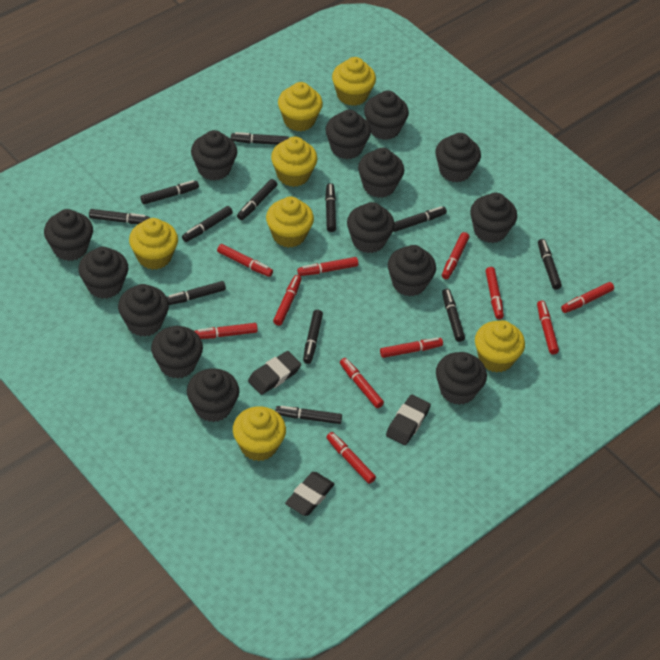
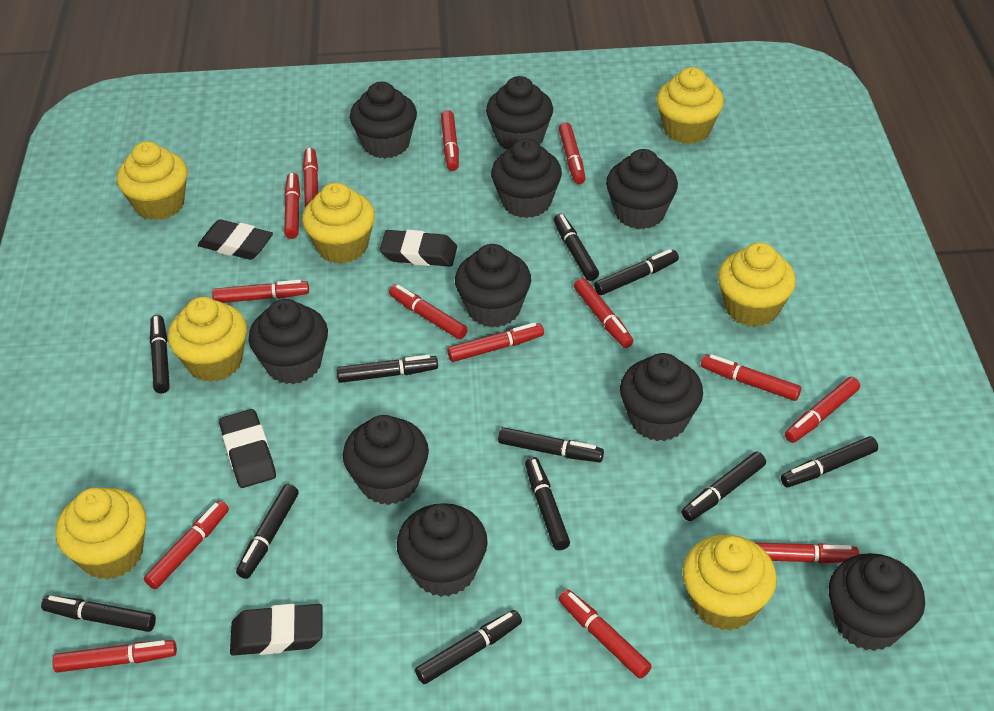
black cupcake: [44,209,93,261] [78,247,128,299] [118,284,169,337] [151,326,203,379] [187,368,239,422] [191,130,237,181] [325,110,371,159] [347,202,395,253] [358,148,404,198] [364,90,409,140] [388,245,436,296] [436,133,481,182] [436,352,487,405] [470,193,517,243] = 14 -> [249,299,328,384] [343,415,429,505] [350,82,417,158] [397,503,488,597] [455,244,531,328] [486,76,553,149] [491,138,562,218] [606,149,678,229] [620,353,703,441] [829,553,925,651] = 10
black eraser: [248,351,301,395] [285,472,335,516] [386,394,431,445] = 3 -> [198,219,273,260] [219,409,276,488] [230,604,322,656] [380,230,457,267] = 4
black marker: [89,209,150,224] [141,180,199,204] [167,281,226,305] [182,206,233,242] [231,132,289,145] [237,179,277,220] [275,406,342,424] [303,310,323,364] [325,183,336,232] [393,206,447,232] [442,289,465,342] [538,239,562,290] = 12 -> [41,595,156,632] [150,315,170,393] [236,484,299,579] [337,355,438,383] [415,610,522,684] [498,427,604,462] [525,457,570,550] [554,214,599,281] [594,249,679,295] [681,452,766,521] [781,436,878,488] = 11
red marker: [195,323,258,339] [217,244,273,277] [273,275,302,326] [297,257,358,276] [326,432,376,484] [340,358,384,408] [380,338,443,358] [442,232,470,279] [485,267,504,319] [537,300,559,354] [561,282,614,313] = 11 -> [52,640,177,673] [144,501,229,589] [212,280,309,303] [284,173,300,239] [303,148,318,207] [389,285,468,339] [441,110,459,171] [447,322,544,362] [559,122,586,184] [559,589,652,679] [574,278,633,348] [701,354,801,401] [754,542,859,563] [785,377,860,443] = 14

